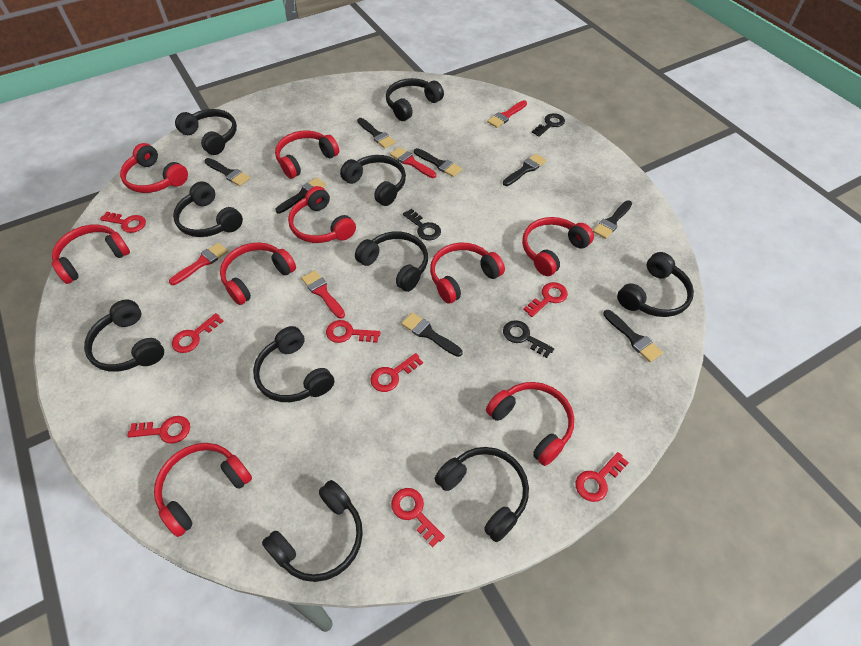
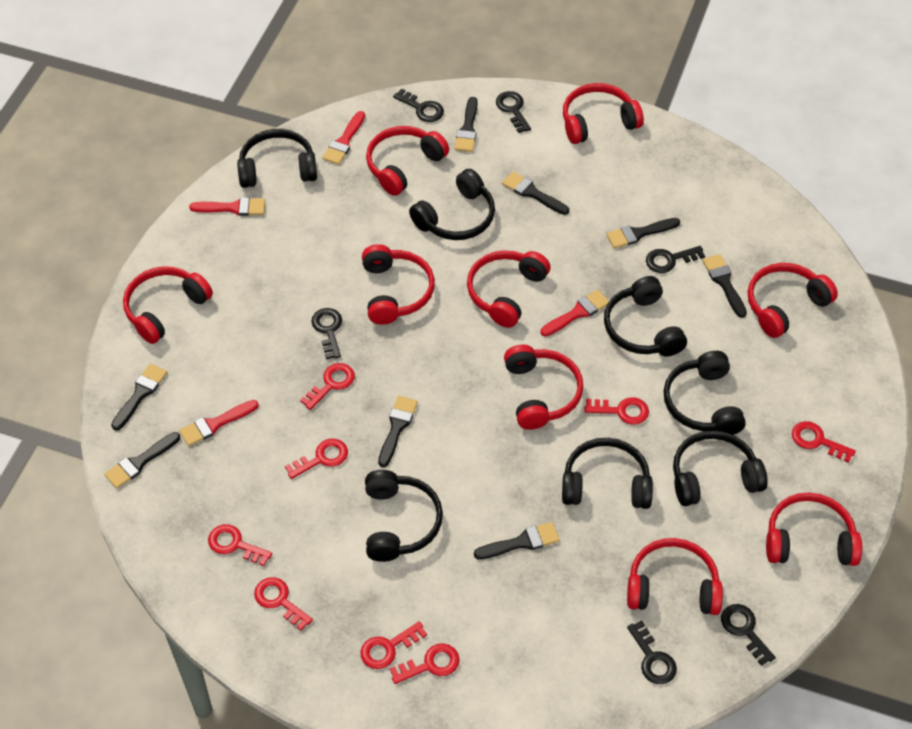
black headphones: [84,300,164,372] [173,181,243,237] [175,109,237,155] [253,326,334,402] [262,480,363,582] [340,155,406,206] [355,231,428,292] [386,78,444,121] [435,447,529,542] [617,252,694,317] = 10 -> [237,129,317,188] [365,470,443,562] [409,169,495,240] [562,438,653,509] [604,276,687,356] [664,351,746,435] [673,430,768,506] = 7
black key: [403,209,441,241] [503,320,554,358] [532,113,565,137] = 3 -> [311,308,342,359] [393,88,444,122] [496,91,531,133] [627,621,677,684] [646,246,705,273] [721,604,776,666] = 6

